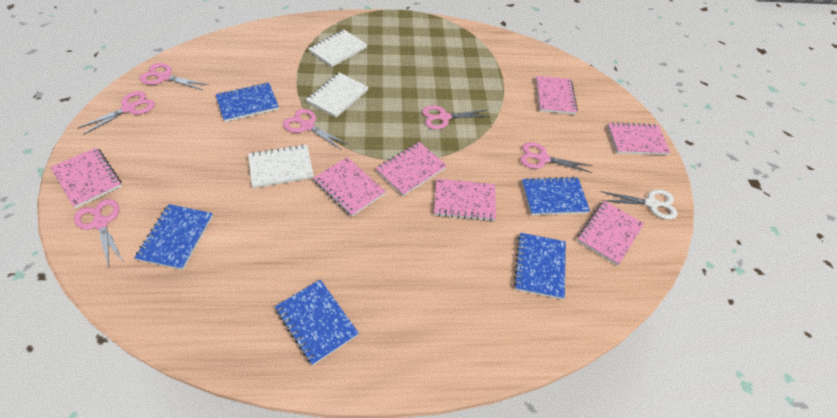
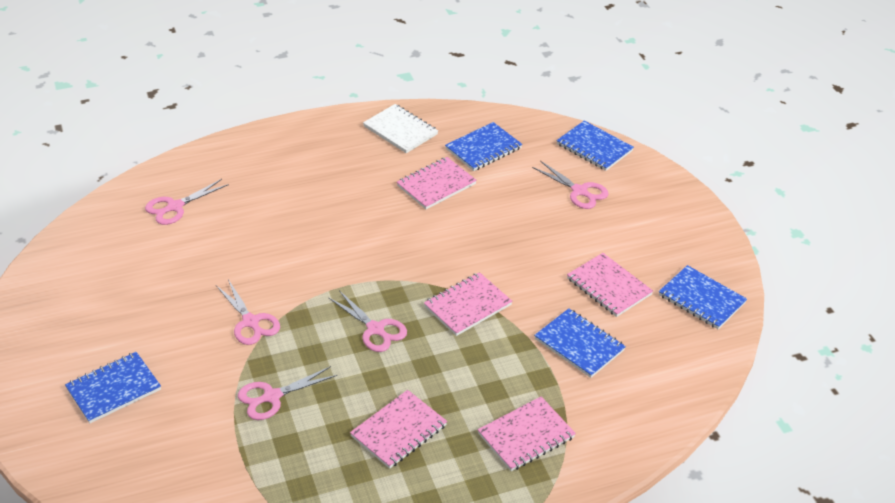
pink notebook: [50,147,122,208] [313,157,386,217] [376,142,447,196] [434,179,496,221] [536,76,578,115] [577,201,644,266] [607,122,671,155] = 7 -> [350,390,447,469] [397,157,477,209] [424,272,513,336] [478,396,576,471] [567,253,653,317] = 5
pink scissors: [74,199,124,267] [77,91,155,135] [140,63,209,90] [283,109,349,150] [422,105,490,129] [520,142,592,173] = 6 -> [145,179,229,225] [216,280,280,345] [238,366,337,420] [328,290,407,352] [532,161,609,209] = 5
white notebook: [248,144,314,188] [306,73,368,118] [308,30,367,67] = 3 -> [363,104,438,153] = 1
white scissors: [600,189,678,219] = 1 -> none = 0

